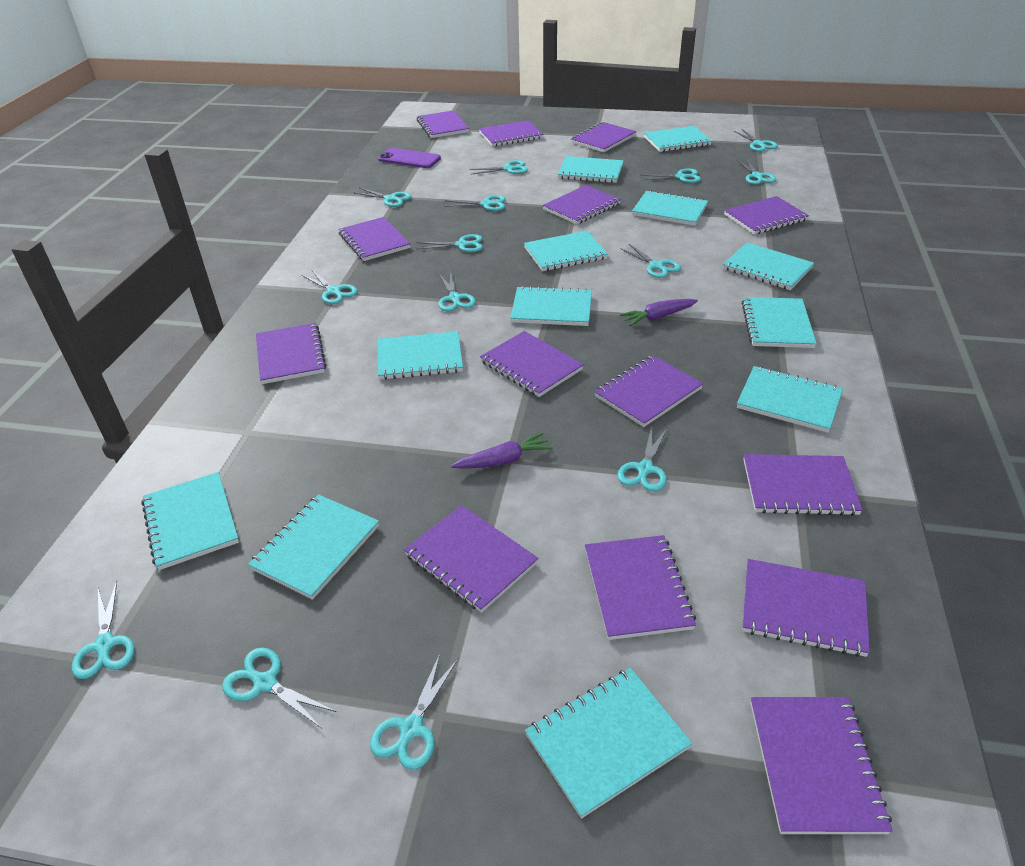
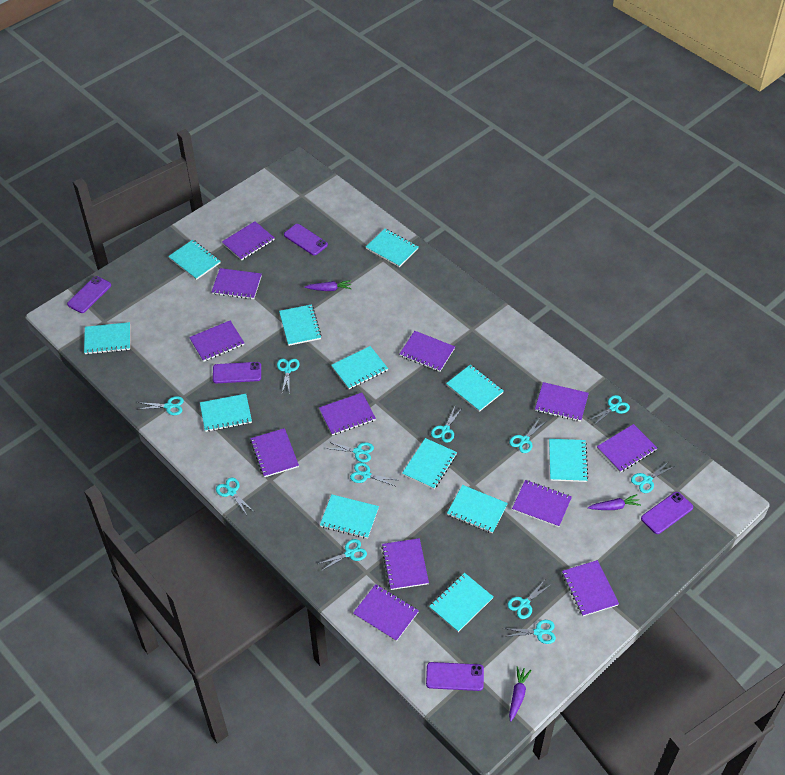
purple carrot: [451,432,553,469] [620,299,698,326] = 2 -> [305,280,352,291] [509,666,531,722] [588,494,641,510] = 3
purple notebook: [256,323,326,384] [338,217,411,261] [404,505,539,613] [416,110,469,138] [479,120,543,147] [480,331,584,397] [542,185,621,224] [571,122,637,152] [585,535,696,640] [595,355,703,427] [724,196,809,235] [742,559,870,657] [743,454,863,516] [750,697,893,834] = 14 -> [189,321,244,362] [212,268,262,300] [222,221,275,260] [250,428,299,477] [319,393,376,435] [353,584,419,642] [381,538,429,590] [400,331,455,372] [512,480,572,527] [535,382,589,422] [562,560,619,616] [597,424,657,472] = 12
purple phone: [378,148,441,168] = 1 -> [67,276,111,313] [213,362,261,383] [284,224,328,256] [426,662,484,691] [641,492,693,534] = 5
turquoise scissors: [72,581,135,679] [222,648,336,728] [302,270,358,304] [353,188,411,207] [370,654,458,770] [416,234,483,252] [438,272,476,311] [444,195,506,211] [469,160,528,175] [617,426,667,492] [620,244,681,278] [642,168,701,183] [734,129,778,152] [737,158,776,185] = 14 -> [138,396,184,415] [216,477,253,515] [277,359,300,394] [318,539,367,571] [326,442,374,463] [350,463,397,486] [431,407,463,443] [503,620,556,644] [507,580,552,619] [509,419,545,453] [589,395,630,426] [631,461,675,493] = 12

